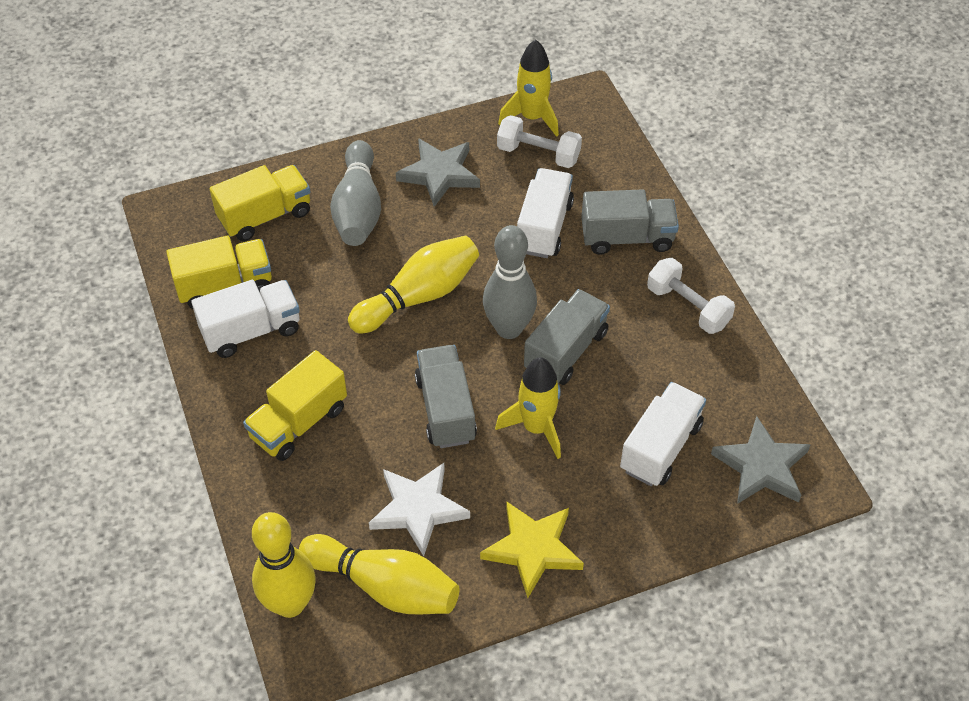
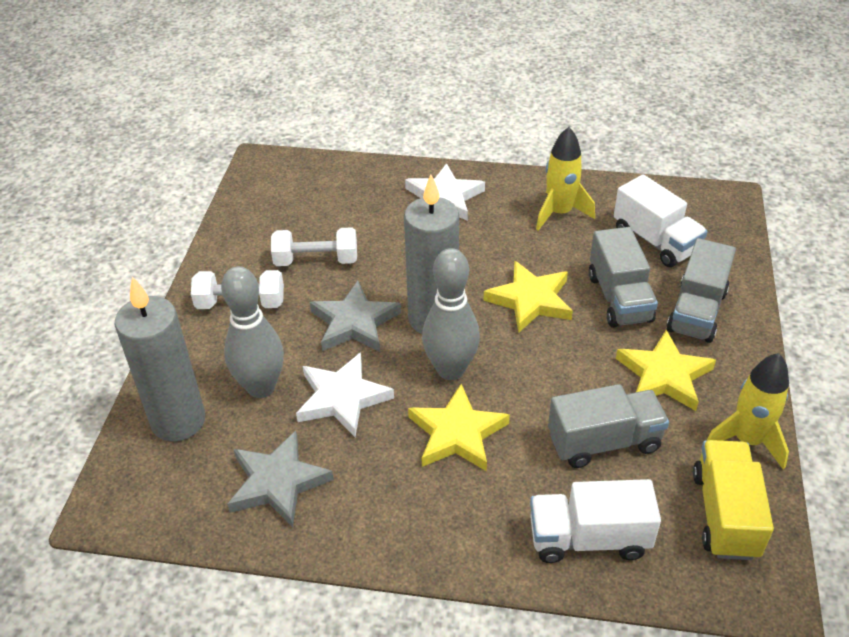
grey candle: none = 0 -> [115,277,205,442] [404,175,459,334] = 2
white star: [369,463,470,556] = 1 -> [296,352,394,437] [405,163,485,221] = 2
white truck: [191,280,300,358] [517,168,574,258] [620,382,706,486] = 3 -> [530,479,661,563] [614,174,708,267] = 2
yellow bowling pin: [252,512,315,618] [299,534,460,614] [348,235,479,333] = 3 -> none = 0
yellow star: [480,502,584,598] = 1 -> [408,384,510,471] [484,261,573,333] [616,330,716,411] = 3
yellow truck: [166,236,272,309] [210,165,311,241] [243,350,347,461] = 3 -> [693,440,774,560] = 1

